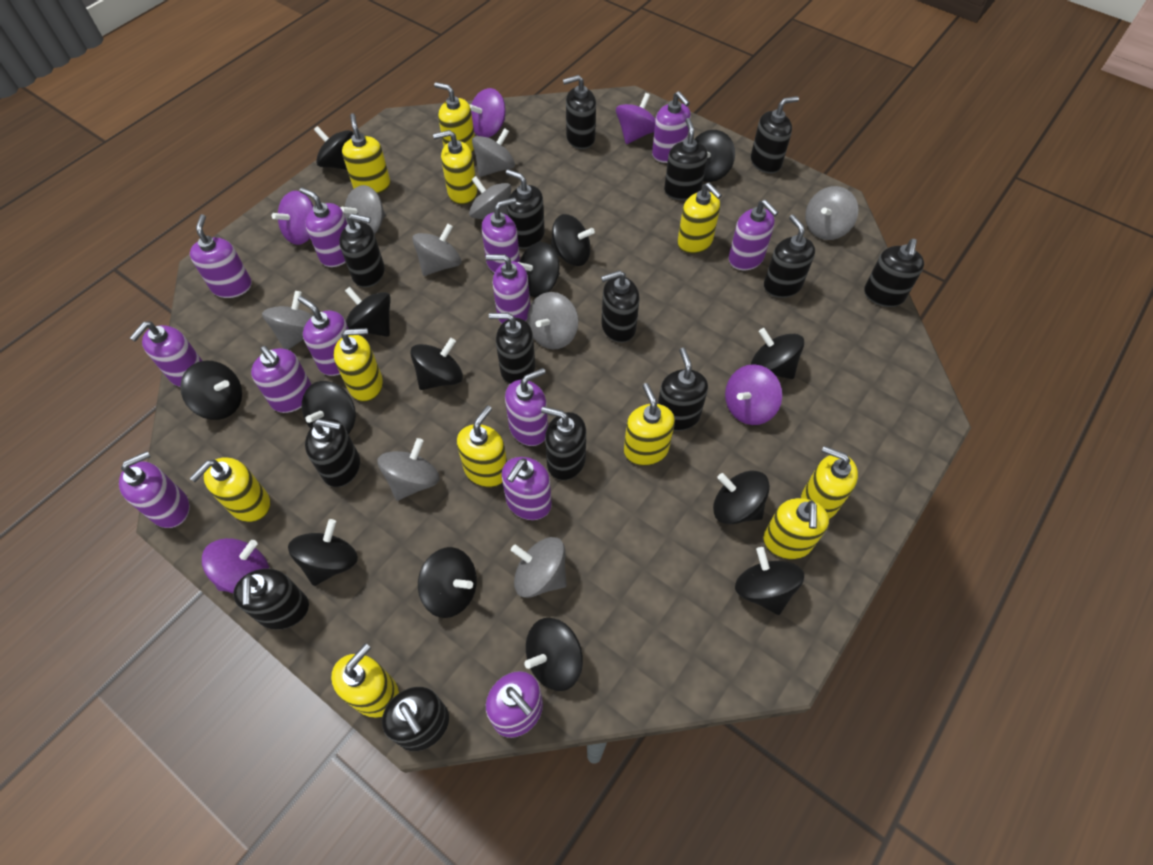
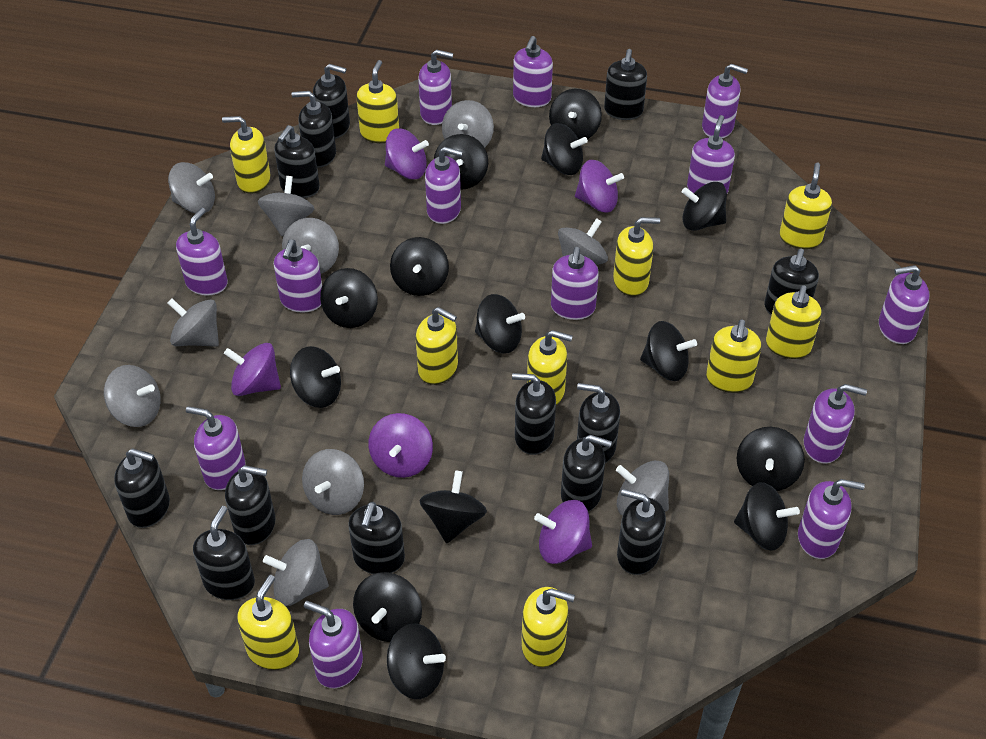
black soap dispenser: [233,568,309,630] [305,418,360,487] [339,214,385,288] [382,687,449,751] [489,313,535,384] [506,169,545,249] [541,406,586,480] [563,75,596,149] [601,270,640,343] [658,348,708,431] [664,118,708,200] [751,96,799,174] [764,215,815,298] [864,239,924,307] = 14 -> [114,449,170,528] [193,506,255,600] [225,465,276,545] [274,125,320,198] [292,91,336,168] [313,64,350,139] [348,502,405,574] [512,373,556,455] [561,435,612,512] [577,383,620,463] [604,49,647,120] [617,489,666,575] [764,249,819,315] = 13
grey spinning top: [262,291,312,350] [341,185,385,234] [377,438,440,501] [412,223,461,276] [469,176,511,219] [472,128,515,177] [511,537,567,598] [527,292,578,350] [805,186,858,240] = 9 -> [104,365,161,427] [168,162,215,213] [168,298,219,347] [258,176,314,237] [263,539,329,606] [282,218,339,274] [302,449,364,515] [442,100,494,148] [558,218,608,265] [616,461,669,515] = 10
yellow soap dispenser: [190,458,270,522] [331,643,399,718] [334,328,383,402] [342,113,390,194] [433,130,477,205] [434,82,475,153] [457,405,507,487] [624,383,675,466] [677,182,722,254] [763,498,829,559] [801,446,858,519] = 11 -> [222,116,271,194] [237,575,299,670] [356,60,399,143] [416,307,458,385] [521,587,575,667] [527,330,573,405] [613,217,660,296] [706,320,761,393] [766,286,822,359] [780,163,832,249] = 10

